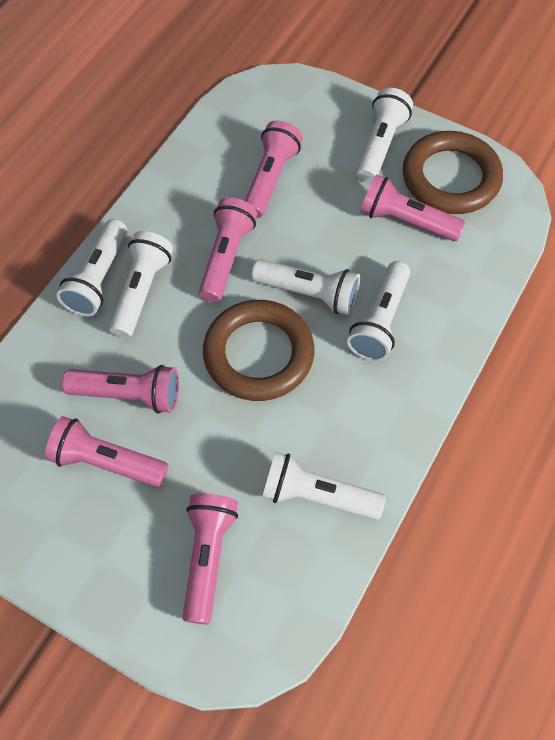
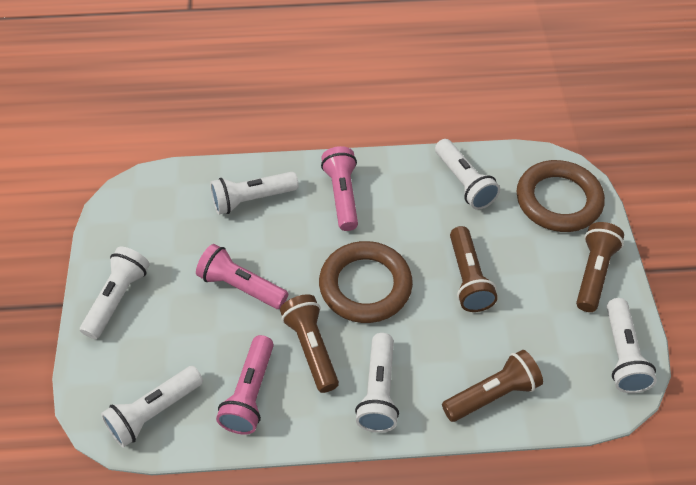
brown flashlight: none = 0 -> [280,294,339,393] [442,350,543,422] [450,226,498,312] [576,222,624,312] = 4
pink flashlight: [45,416,168,487] [62,365,179,413] [183,493,238,624] [199,198,257,302] [245,120,303,218] [360,174,465,241] = 6 -> [196,244,288,309] [216,335,274,435] [321,146,358,231] = 3

